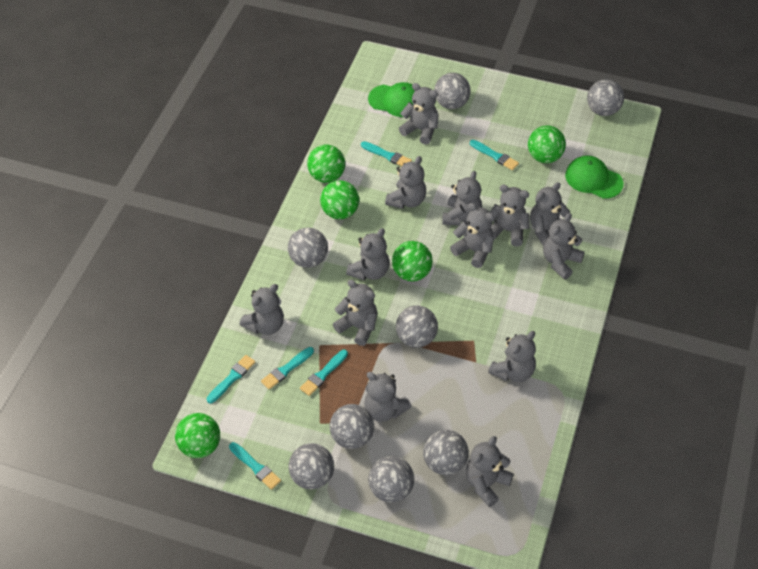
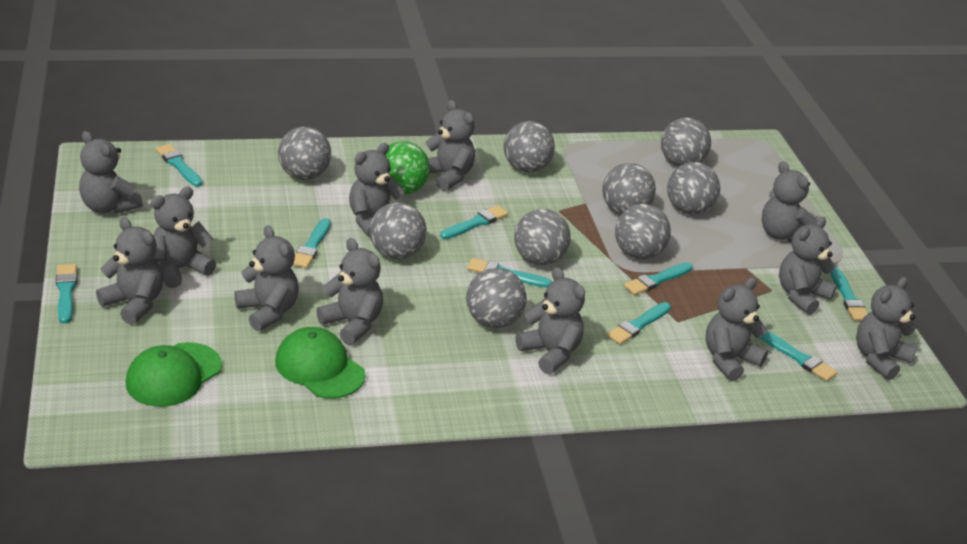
green ball: [175,413,220,458] [307,145,345,183] [320,180,359,219] [392,241,433,281] [528,125,566,163] = 5 -> [385,141,430,194] = 1
grey ball: [288,228,328,268] [288,443,334,490] [330,404,374,449] [368,456,414,503] [396,305,438,348] [423,429,469,475] [434,73,471,109] [587,79,624,116] = 8 -> [278,127,331,180] [369,202,426,259] [466,268,527,328] [504,121,555,172] [514,209,571,265] [602,163,656,215] [615,204,671,259] [661,118,711,167] [667,162,720,215] = 9
grey teddy bear: [239,284,284,335] [333,280,377,346] [346,228,390,280] [364,372,412,422] [385,156,426,209] [399,83,439,145] [442,171,482,226] [450,203,494,268] [466,436,514,507] [488,331,536,382] [490,185,529,246] [530,182,570,246] [543,213,585,279] = 13 -> [79,131,143,214] [96,217,163,324] [151,186,216,288] [235,225,299,331] [316,238,383,345] [349,143,405,237] [425,100,475,191] [516,267,585,374] [706,277,768,381] [762,161,816,243] [779,217,837,315] [856,277,917,380] = 12
turquoise brush: [207,355,255,403] [229,442,281,490] [261,347,314,390] [300,350,348,396] [361,141,412,166] [470,140,519,170] = 6 -> [56,264,77,324] [156,144,202,187] [293,218,331,268] [440,205,508,239] [467,258,552,288] [607,302,671,345] [624,262,693,295] [760,331,838,381] [830,268,868,321] = 9

